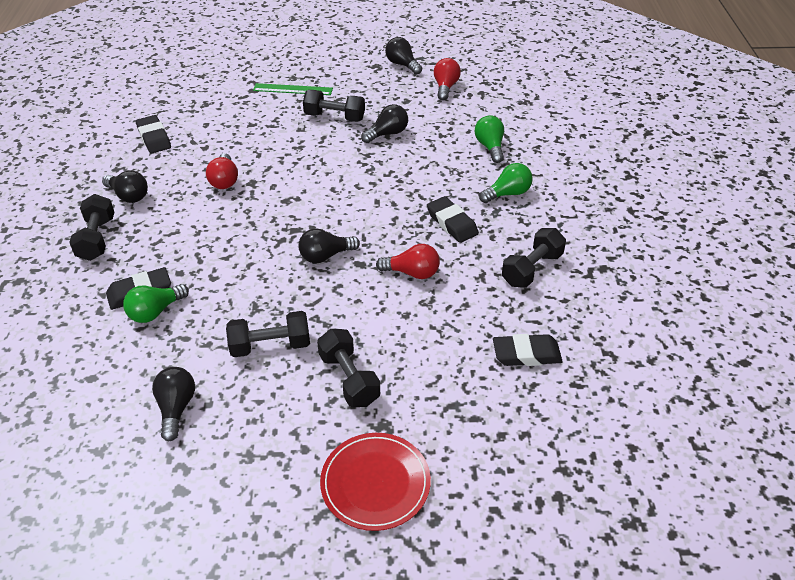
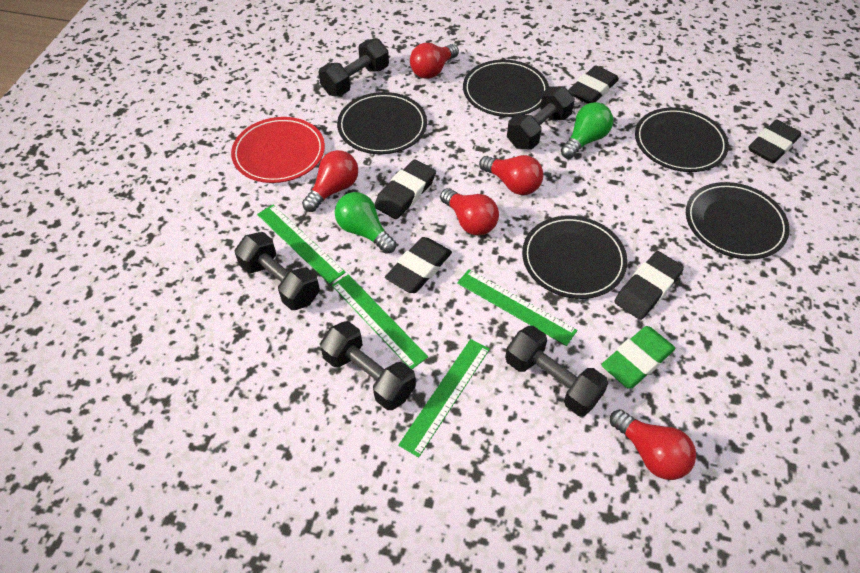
black eraser: [106,267,171,310] [136,115,171,154] [427,196,479,243] [493,334,563,366] = 4 -> [374,159,436,219] [385,237,452,293] [568,65,619,104] [614,251,684,320] [749,120,801,163] = 5
black light bulb: [102,170,148,203] [152,367,195,441] [298,228,360,263] [361,104,408,143] [385,37,422,75] = 5 -> none = 0
black plate: none = 0 -> [337,92,427,154] [463,60,549,117] [522,216,627,299] [635,107,729,172] [686,182,790,260] = 5
green eraser: none = 0 -> [601,326,676,388] = 1
green light bulb: [123,284,189,323] [475,115,504,163] [479,163,533,203] = 3 -> [335,192,396,254] [561,102,613,159] = 2
green ruler: [253,83,333,95] = 1 -> [257,205,346,284] [332,274,428,369] [398,339,490,457] [457,269,577,346] = 4
red light bulb: [206,153,238,189] [376,244,440,279] [434,58,461,101] = 3 -> [302,150,358,212] [410,43,459,79] [440,188,499,235] [479,155,543,195] [610,409,696,480] = 5

